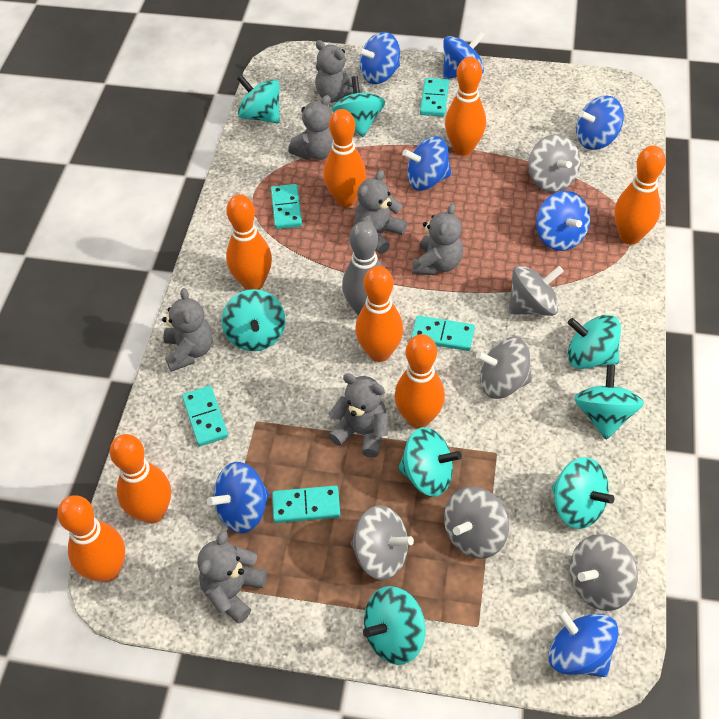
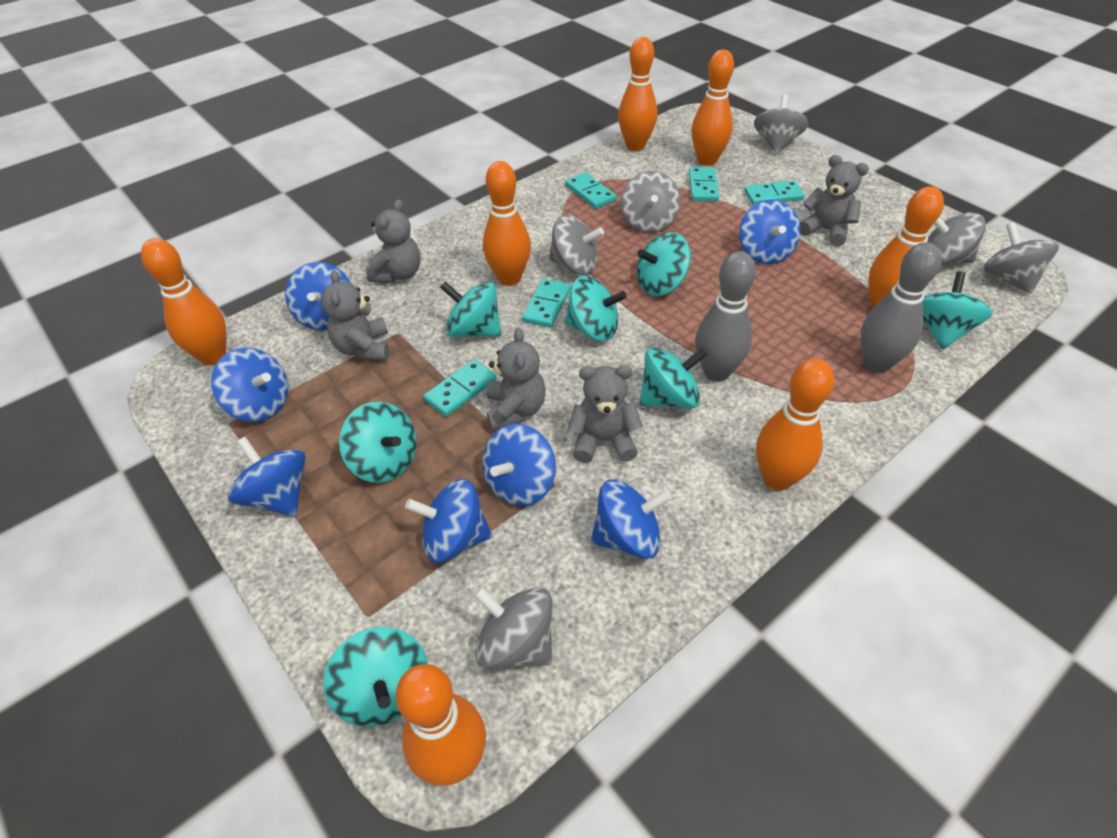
grey bowling pin: [342,221,382,315] = 1 -> [695,251,756,382] [861,242,941,373] = 2
grey teddy bear: [162,288,213,372] [198,531,267,624] [288,95,333,160] [315,40,363,103] [329,373,388,458] [355,170,407,254] [412,203,463,275] = 7 -> [321,270,389,361] [366,199,420,283] [486,328,546,431] [568,365,643,463] [800,155,869,247] = 5
orange bowling pin: [57,495,125,582] [110,434,171,524] [226,194,272,290] [324,109,366,207] [355,266,403,362] [394,334,445,428] [445,57,486,156] [614,145,666,244] = 8 -> [141,238,227,365] [396,664,486,786] [483,161,531,286] [618,37,657,151] [691,50,734,166] [756,359,834,491] [868,186,944,309] = 7
turquoise spinning top: [222,289,285,351] [237,75,280,123] [332,76,385,137] [363,586,426,665] [398,427,462,497] [552,457,615,529] [568,315,621,369] [574,364,644,439] = 8 -> [323,627,428,726] [339,402,417,483] [440,282,501,337] [564,276,627,341] [637,232,691,296] [639,347,707,409] [923,272,992,349] = 7

